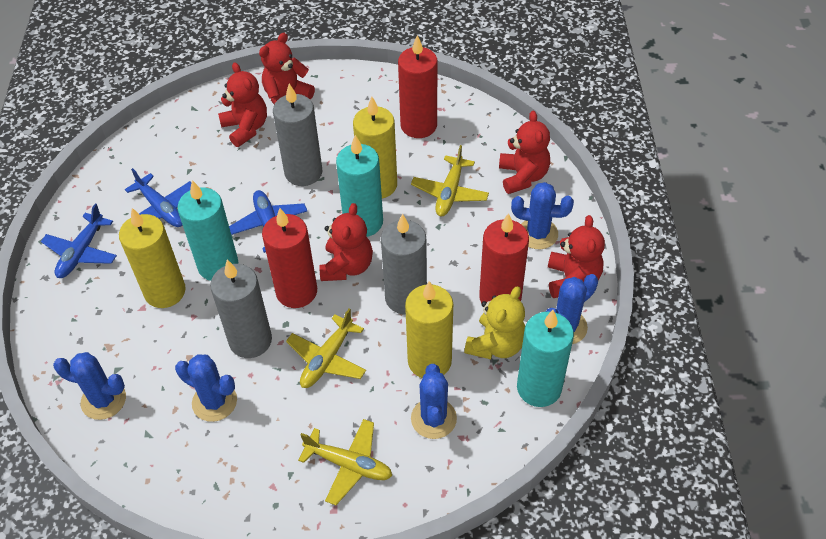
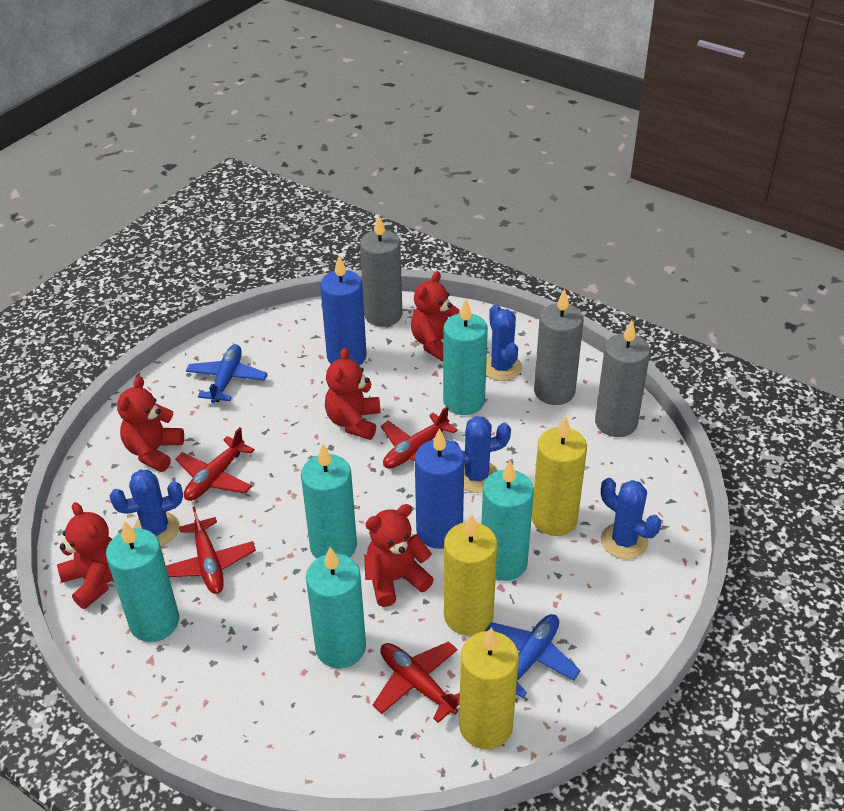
blue cactus: [53,352,126,420] [175,354,237,422] [411,364,457,439] [511,182,574,249] [546,274,598,344] = 5 -> [110,470,183,546] [451,416,511,493] [486,304,522,381] [601,478,661,559] = 4
blue candle: none = 0 -> [320,255,367,366] [415,428,465,549] = 2
blue plane: [41,203,117,278] [125,168,191,227] [229,190,307,253] = 3 -> [186,344,267,403] [485,614,581,698] = 2
red candle: [262,208,317,308] [398,35,437,138] [479,213,529,303] = 3 -> none = 0
red plane: none = 0 -> [166,506,256,594] [175,427,255,501] [373,641,460,723] [381,406,458,469] = 4
turquoise candle: [178,180,238,281] [336,135,383,237] [517,310,574,407] = 3 -> [106,521,179,642] [301,444,357,559] [306,547,366,668] [443,299,488,415] [481,460,534,581] = 5
yellow plane: [286,309,366,388] [298,419,392,505] [411,145,489,217] = 3 -> none = 0
yellow teddy bear: [464,286,525,359] = 1 -> none = 0

